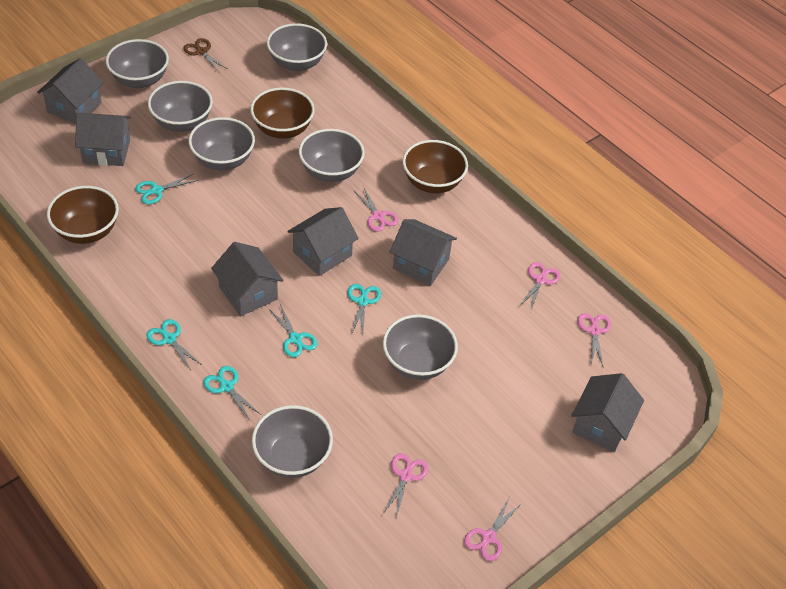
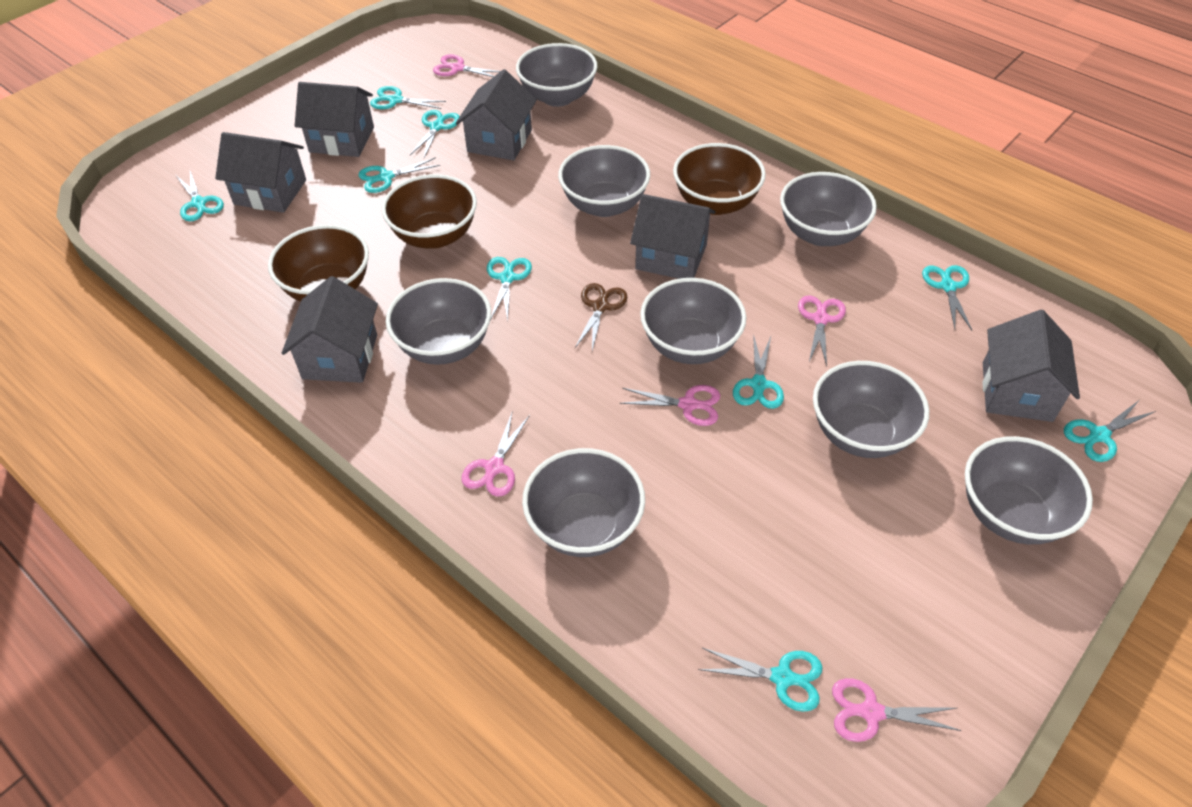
grey bowl: [106,39,169,88] [148,81,213,132] [189,117,255,170] [252,405,333,478] [267,23,327,71] [299,129,365,182] [383,314,458,380] = 7 -> [386,278,491,365] [516,43,597,107] [522,448,645,557] [558,145,650,217] [640,278,746,364] [780,172,877,246] [813,361,929,458] [965,436,1093,544] = 8
turquoise scissors: [135,173,198,204] [146,319,202,370] [203,366,260,420] [269,304,318,357] [348,284,381,334] = 5 -> [176,171,224,221] [358,157,440,193] [370,86,446,109] [410,110,460,157] [487,257,532,321] [698,648,822,712] [733,334,784,409] [922,265,972,330] [1064,400,1156,462] = 9

